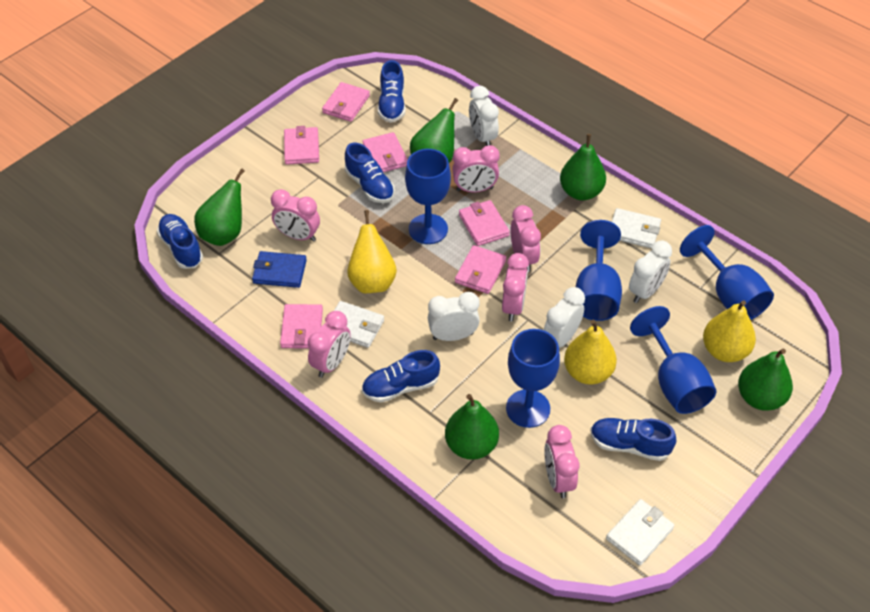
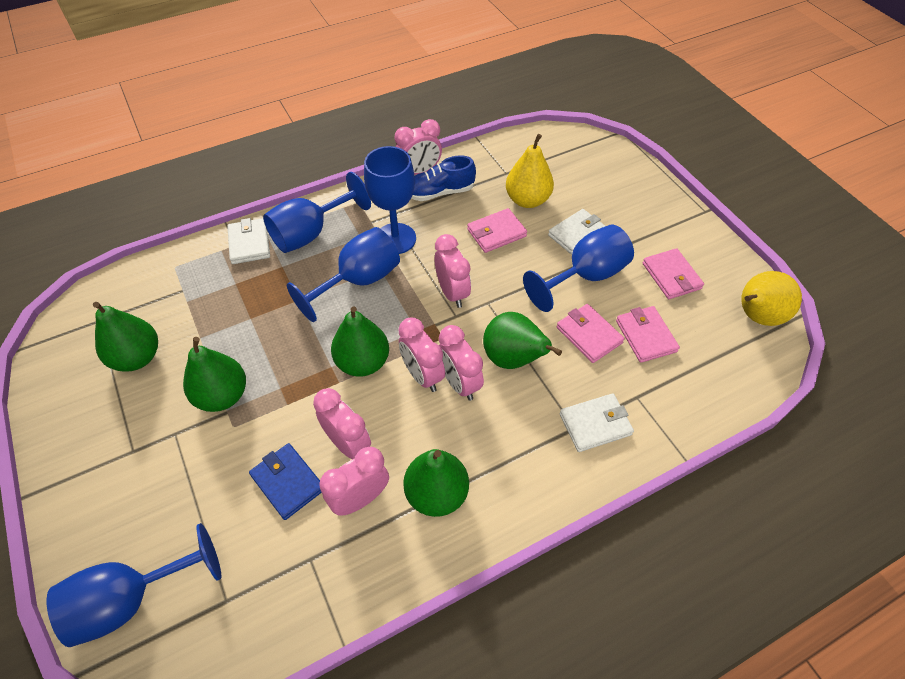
blue shoe: [157,214,203,269] [345,143,395,203] [362,350,440,403] [378,60,405,123] [590,418,676,461] = 5 -> [411,155,476,201] = 1
pink wallet: [280,304,323,349] [284,126,319,165] [322,82,370,122] [362,132,408,172] [455,245,506,294] [459,200,510,246] = 6 -> [467,208,527,253] [556,304,625,363] [616,306,680,363] [643,248,704,299] = 4
white clock: [428,292,480,341] [469,86,499,146] [544,287,585,348] [629,241,672,303] = 4 -> none = 0
yellow pear: [347,210,397,294] [564,320,617,385] [703,300,756,362] = 3 -> [506,134,554,208] [741,271,802,326] = 2

